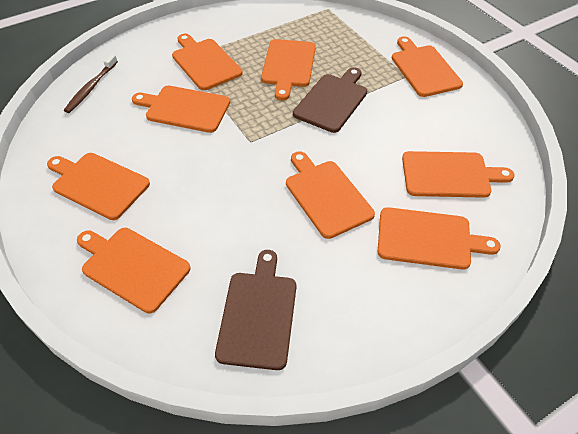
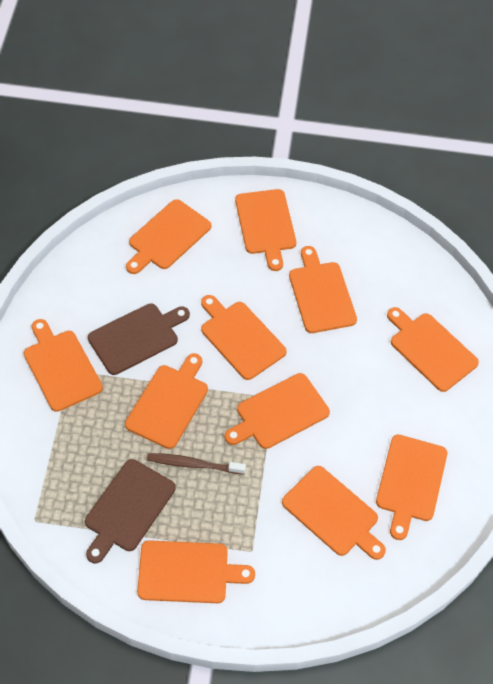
orange cutting board: [47,153,150,220] [77,228,191,313] [132,86,230,133] [172,34,243,90] [261,39,316,100] [286,151,375,239] [378,207,501,270] [392,36,463,97] [402,151,514,198] = 9 -> [24,319,103,412] [125,353,208,449] [126,199,211,274] [137,540,255,603] [201,295,287,380] [225,373,330,449] [235,189,296,271] [282,466,386,560] [289,246,357,333] [376,434,447,540] [387,307,479,392] = 11

